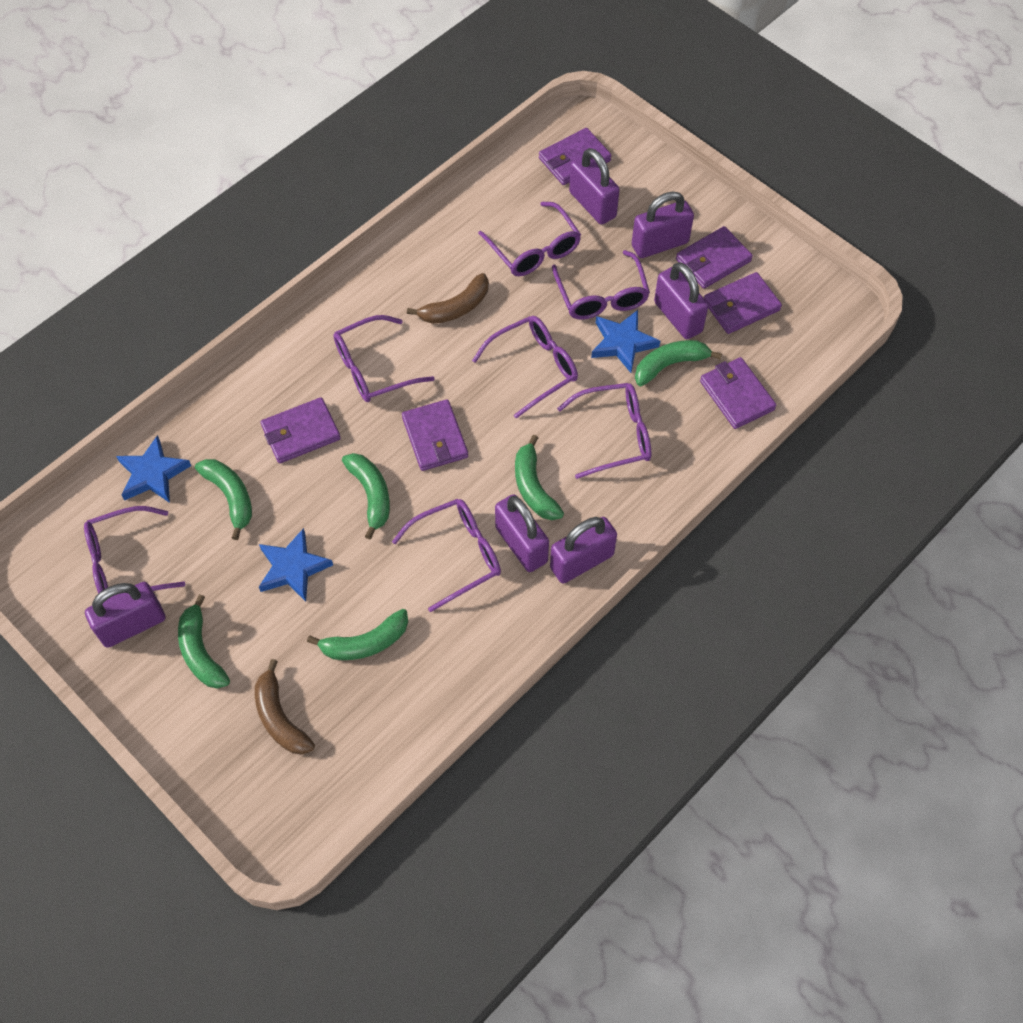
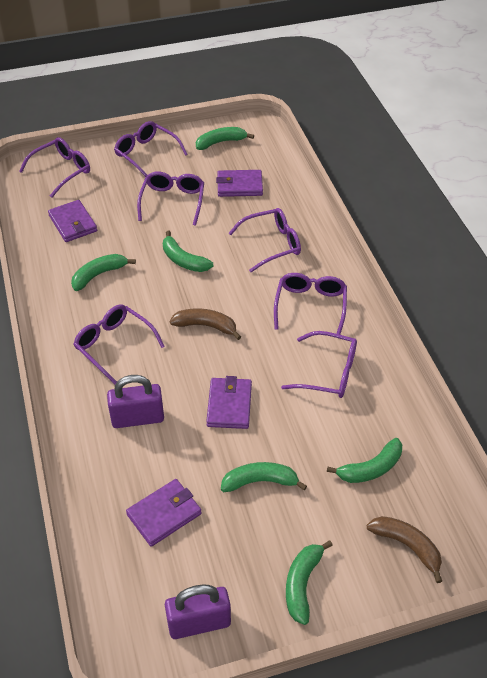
blue star: [116,435,191,503] [259,528,333,602] [591,310,660,373] = 3 -> none = 0
purple padlock: [85,582,166,648] [495,494,549,572] [550,517,617,584] [569,148,620,225] [632,191,694,258] [654,262,708,339] = 6 -> [107,375,164,428] [165,584,231,639] = 2
purple wallet: [261,397,341,463] [402,399,468,471] [539,128,612,185] [676,226,753,289] [700,357,776,429] [704,272,782,334] = 6 -> [48,200,97,242] [126,479,202,547] [206,376,252,429] [216,170,263,197] = 4

